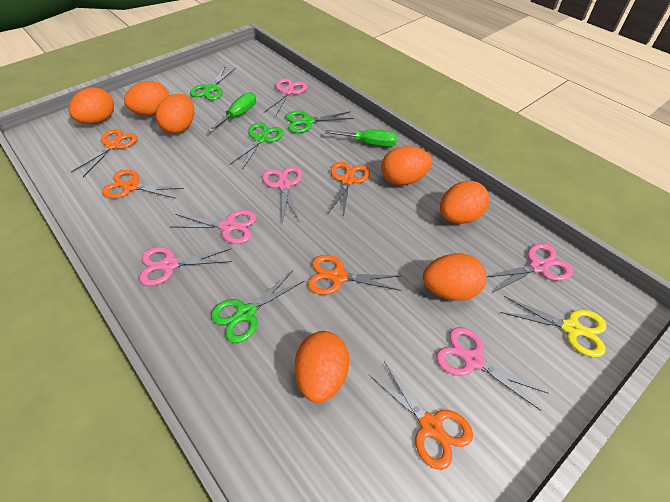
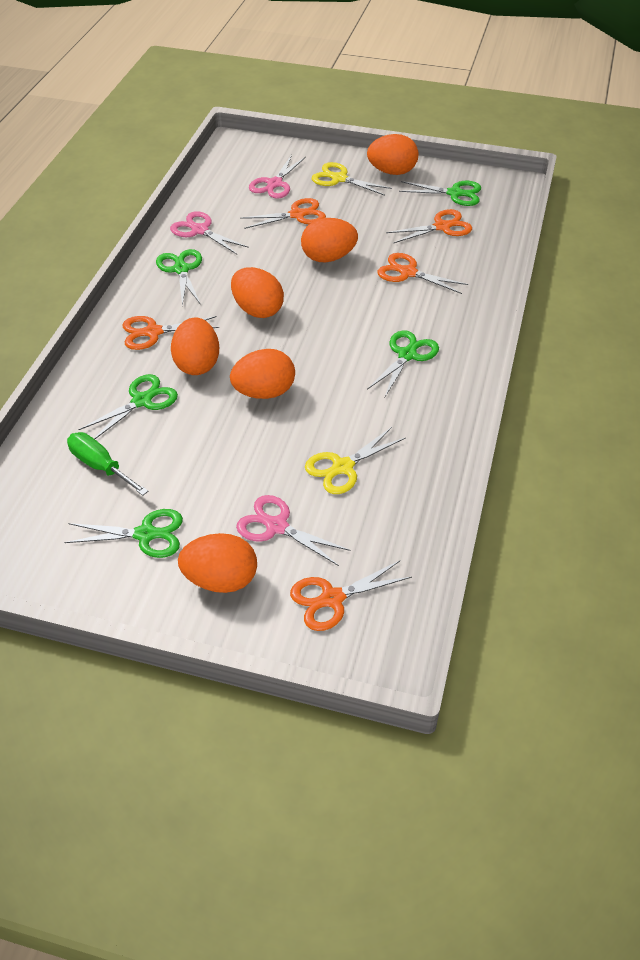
green scissors: [190,67,236,100] [211,271,304,343] [229,123,284,170] [286,111,354,133] = 4 -> [64,509,183,558] [78,374,178,439] [156,249,202,306] [367,330,439,397] [399,181,481,206] = 5
green screwdriver: [208,92,256,132] [325,129,397,147] = 2 -> [67,432,148,496] = 1
orange egg: [69,87,114,124] [124,81,170,116] [155,94,194,134] [295,331,349,403] [381,146,432,185] [423,253,486,300] [440,180,490,223] = 7 -> [171,317,219,375] [178,533,257,593] [230,349,295,399] [231,267,284,318] [301,218,358,262] [367,134,419,175] = 6
pink scissors: [139,247,232,286] [171,210,257,244] [262,166,302,223] [264,79,307,115] [436,327,548,411] [486,243,573,293] = 6 -> [170,211,249,254] [236,495,351,566] [249,155,306,199] = 3
yellow scissors: [500,296,606,357] = 1 -> [305,427,406,494] [312,162,392,196] = 2

